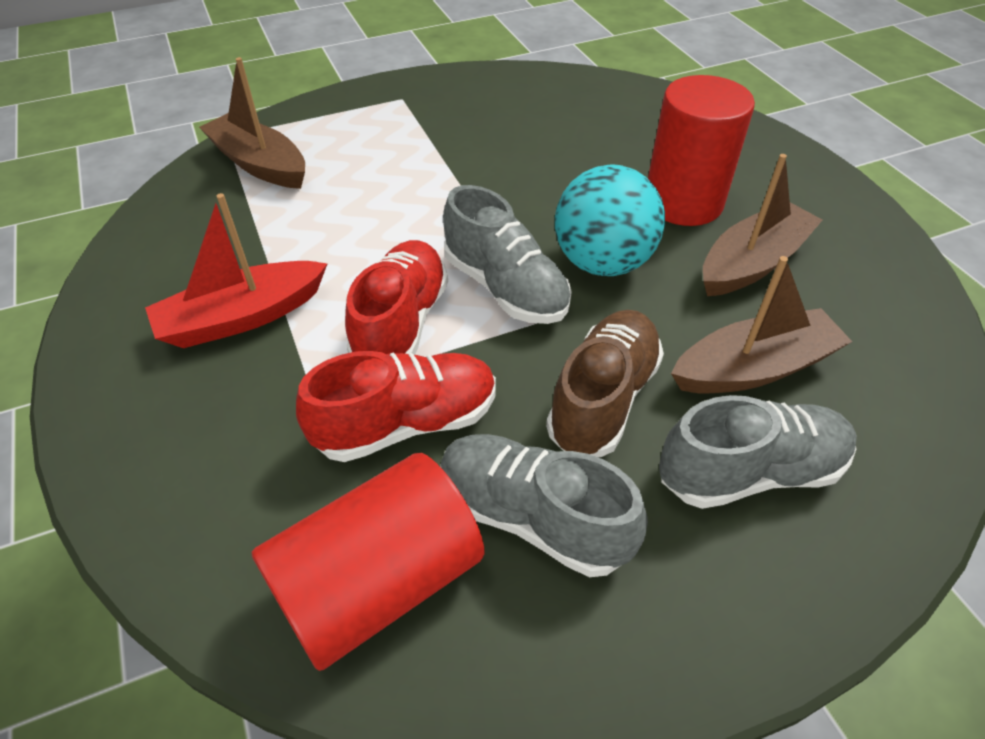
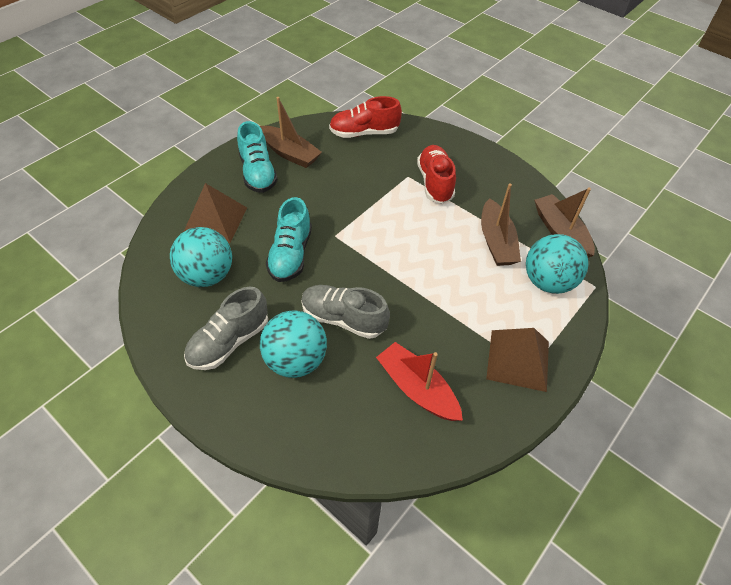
brown pyramid: none = 0 -> [184,183,247,243] [486,328,549,392] = 2
brown shoe: [546,310,664,457] = 1 -> none = 0
grey shoe: [440,434,648,577] [443,185,572,324] [659,395,857,509] = 3 -> [184,287,268,370] [301,285,390,339] = 2
red cylinder: [252,453,484,671] [648,75,755,226] = 2 -> none = 0
turquoise ball: [555,165,665,276] = 1 -> [170,227,232,287] [260,310,327,378] [526,234,589,294] = 3
turquoise shoe: none = 0 -> [237,121,278,193] [266,197,312,282] = 2

